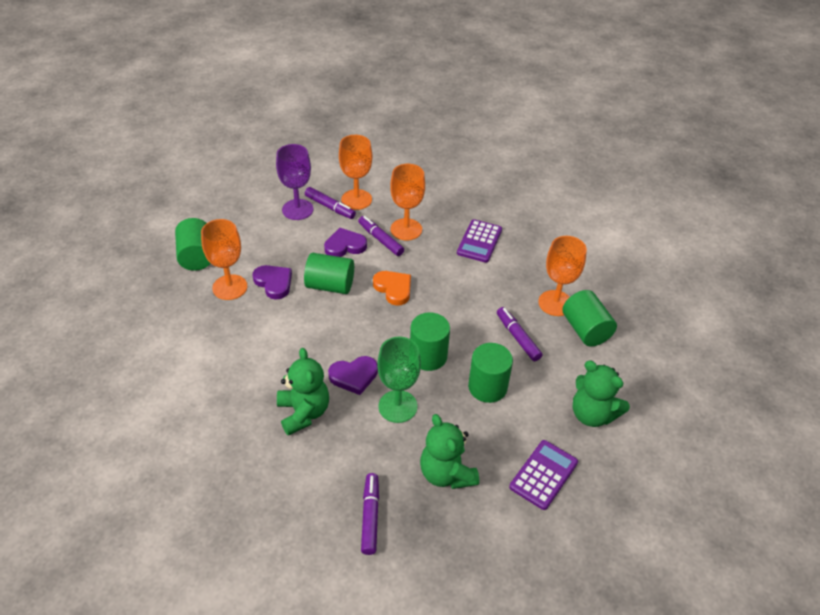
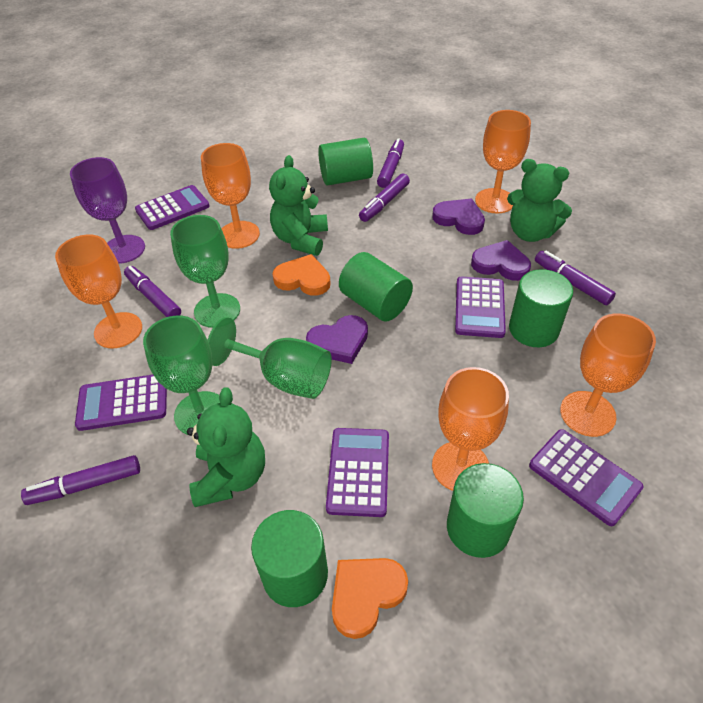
green goblet: [377,337,421,423] = 1 -> [143,316,220,435] [170,215,240,328] [208,317,332,399] = 3
orange goblet: [201,219,248,300] [339,135,372,210] [390,164,425,240] [538,236,587,316] = 4 -> [55,235,142,348] [201,143,260,249] [432,367,509,491] [475,110,531,213] [560,313,656,437] = 5
orange heart: [373,271,411,306] = 1 -> [273,254,331,296] [332,558,408,639] = 2
purple calculator: [457,219,502,263] [509,440,578,510] = 2 -> [75,375,167,431] [135,185,210,230] [326,428,389,517] [455,277,506,338] [529,429,643,526] = 5
purple marker: [305,187,356,219] [358,216,404,256] [361,473,379,555] [497,307,542,361] = 4 -> [21,455,140,505] [124,266,181,317] [359,174,410,222] [377,139,404,188] [535,250,616,305] = 5

